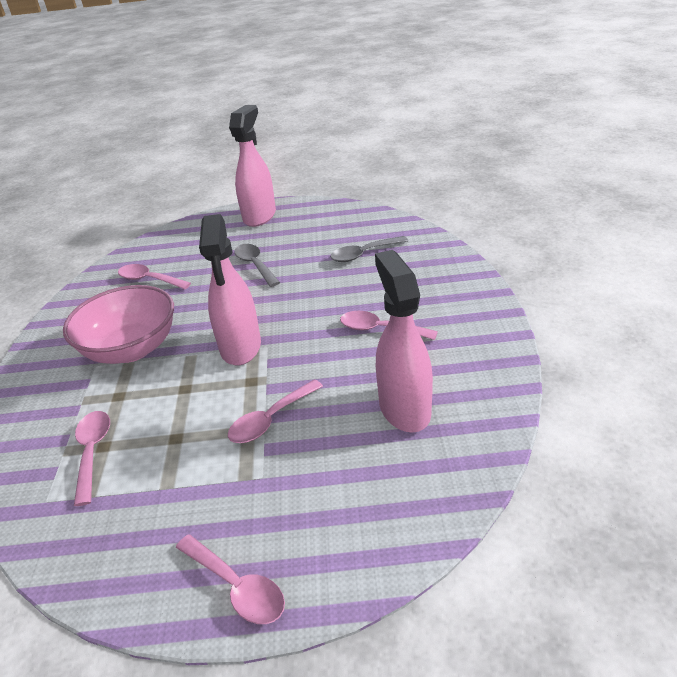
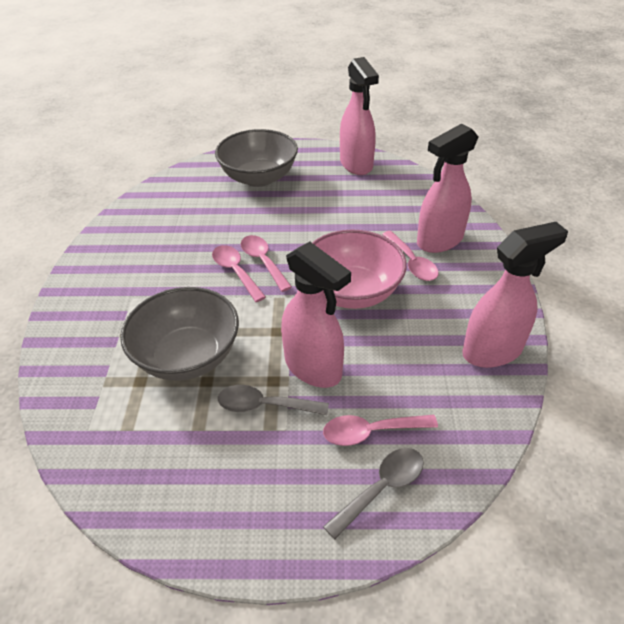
grey bowl: none = 0 -> [120,287,239,381] [215,129,298,187] = 2
pink spoon: [74,411,110,506] [118,264,191,289] [176,534,285,624] [228,379,323,443] [340,311,438,340] = 5 -> [212,245,266,302] [241,235,292,292] [323,415,438,446] [382,231,439,281] = 4
pink spray bottle: [199,214,261,365] [229,105,276,227] [375,250,433,432] = 3 -> [281,242,351,388] [340,57,379,175] [417,123,478,253] [462,222,568,368] = 4

